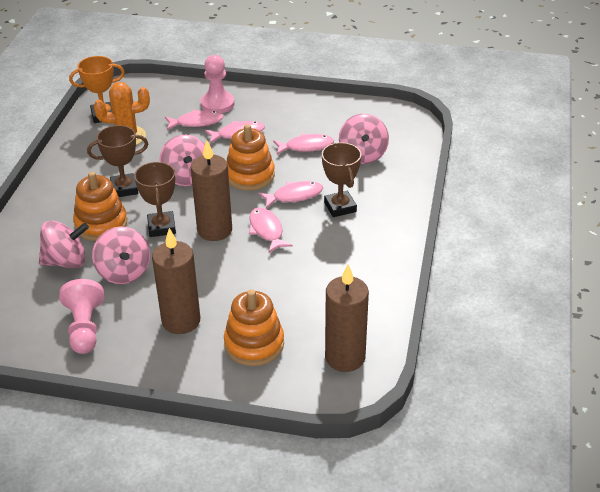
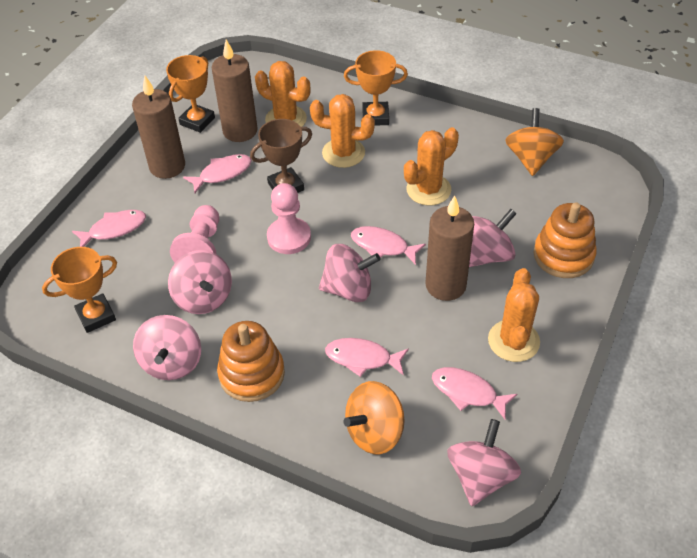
brown trophy: [87,125,148,197] [134,162,176,237] [322,143,361,217] = 3 -> [250,119,312,193] = 1
orange cactus: [94,82,150,145] = 1 -> [255,61,311,127] [310,94,375,168] [404,127,459,206] [488,268,540,362] = 4
orange spinning top: none = 0 -> [343,381,404,454] [506,108,564,176] = 2
orange stacking toy: [73,172,127,241] [224,289,284,366] [227,124,275,191] = 3 -> [217,321,285,402] [533,202,597,278] = 2
orange trophy: [69,56,125,123] = 1 -> [42,247,117,333] [166,55,215,133] [344,50,408,126] = 3
pink spinning top: [39,220,89,269] [92,226,150,284] [159,135,205,186] [339,113,389,164] = 4 -> [133,315,201,380] [168,250,232,314] [319,244,381,302] [447,419,521,506] [469,209,517,267] = 5

